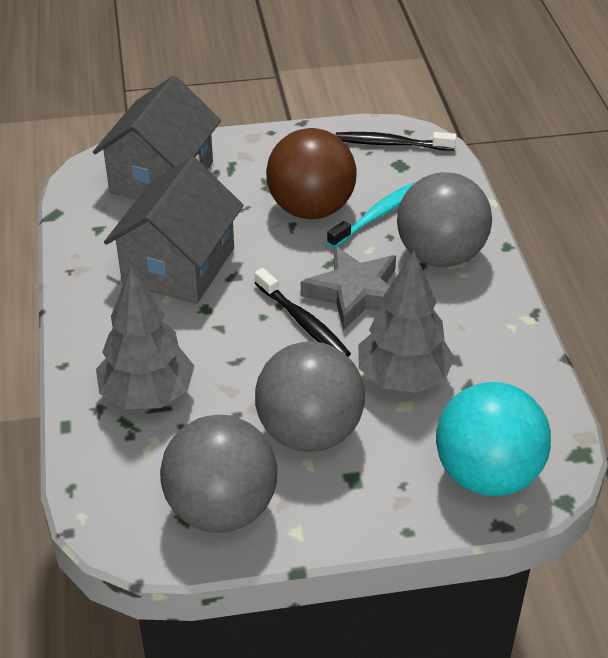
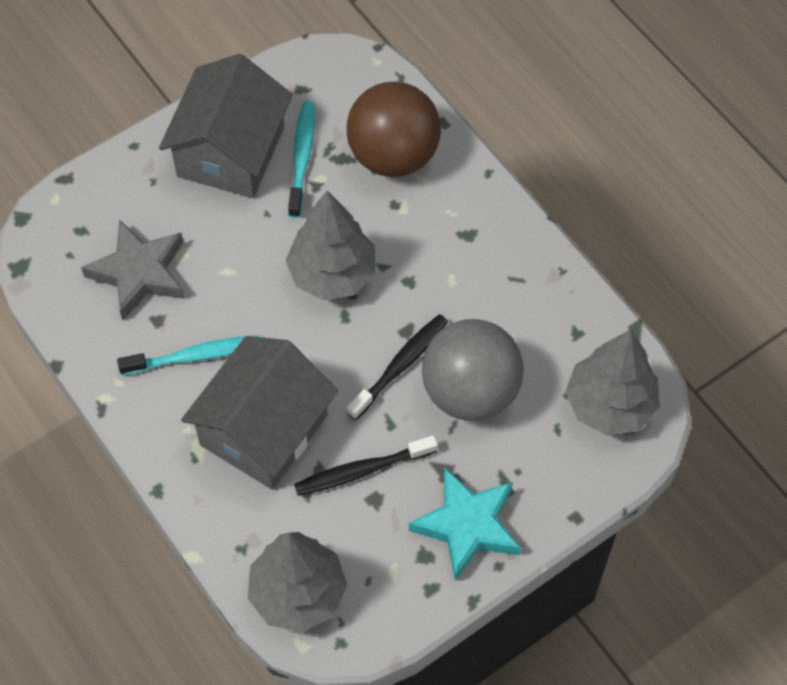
grey ball: [160,415,277,533] [255,341,365,452] [397,172,492,267] = 3 -> [422,319,524,421] = 1
grey tree: [96,267,194,409] [358,251,455,393] = 2 -> [248,532,347,632] [285,191,375,300] [565,330,660,436] = 3
turquoise ball: [436,382,551,496] = 1 -> none = 0
turquoise star: none = 0 -> [409,468,521,581] = 1
turquoise toothbrush: [327,182,415,248] = 1 -> [117,335,260,375] [288,101,315,218] = 2

